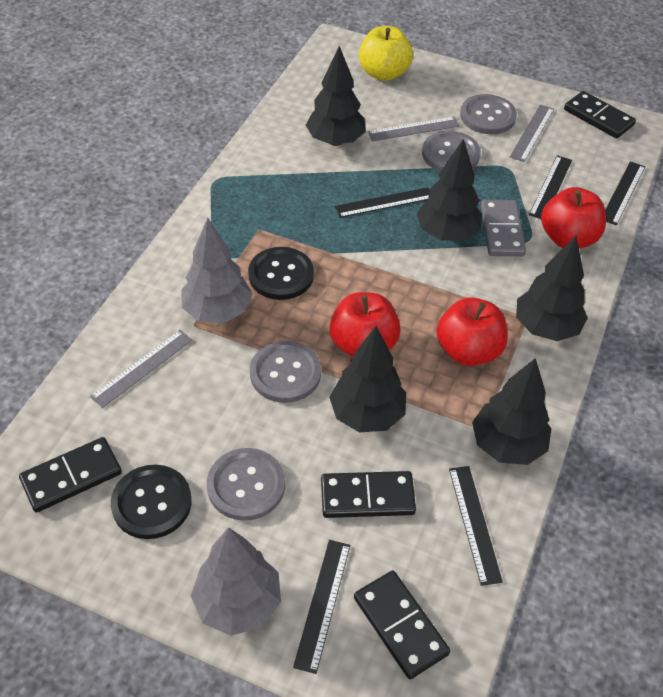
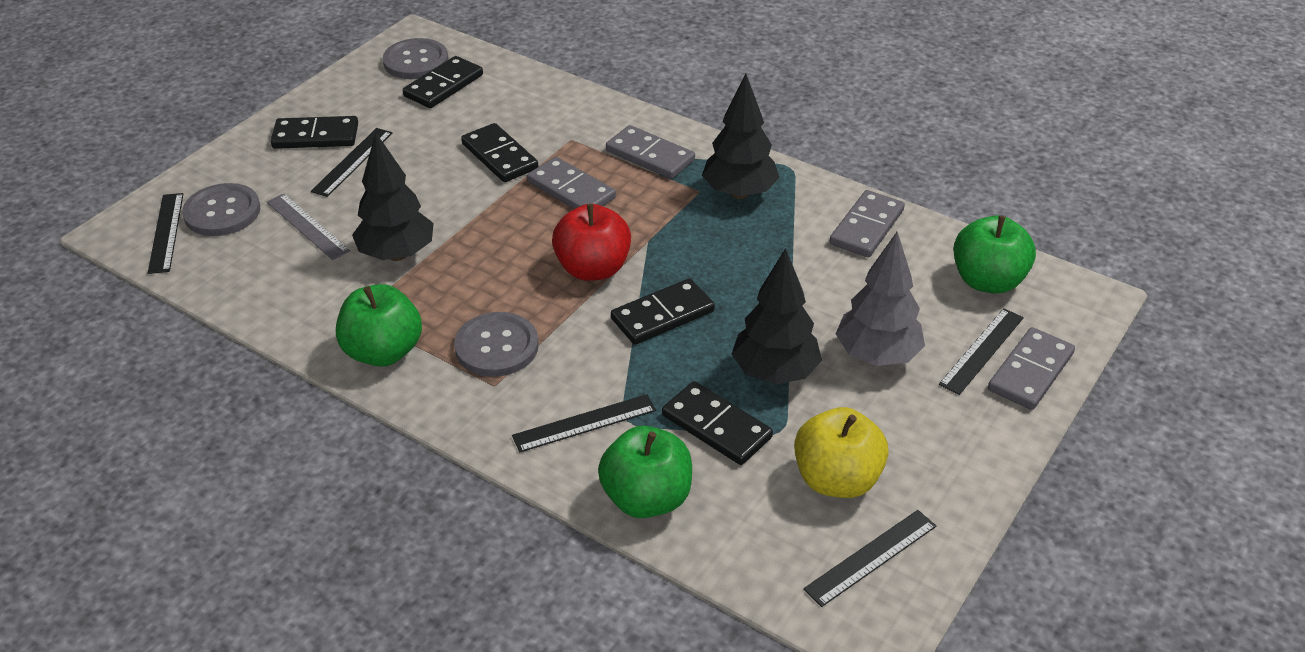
black button: [111,464,192,539] [248,247,314,300] = 2 -> none = 0
black domino: [19,437,122,513] [321,471,416,518] [354,570,450,679] [564,91,636,138] = 4 -> [271,116,358,149] [403,56,483,108] [461,123,538,182] [611,278,715,345] [662,381,773,465] = 5
black tree: [306,46,366,146] [329,326,406,432] [417,139,482,241] [472,358,551,465] [516,236,588,341] = 5 -> [352,132,434,261] [702,73,779,199] [731,248,822,384] = 3
green apple: none = 0 -> [336,284,422,367] [598,426,692,518] [953,215,1036,294] = 3
grey button: [207,448,285,521] [250,341,321,403] [422,131,481,172] [460,94,517,134] = 4 -> [182,183,260,236] [383,38,449,79] [454,312,539,377] = 3
grey domino: [481,200,526,256] = 1 -> [527,157,616,209] [606,125,695,179] [829,190,905,257] [988,327,1075,410] = 4
grey ruler: [90,330,192,408] [367,117,460,142] [510,105,554,162] = 3 -> [267,193,350,260] = 1
grey tree: [181,218,253,323] [191,527,281,636] = 2 -> [836,232,925,366] = 1
red apple: [329,292,401,357] [436,297,508,366] [541,187,606,249] = 3 -> [552,204,631,281] = 1

